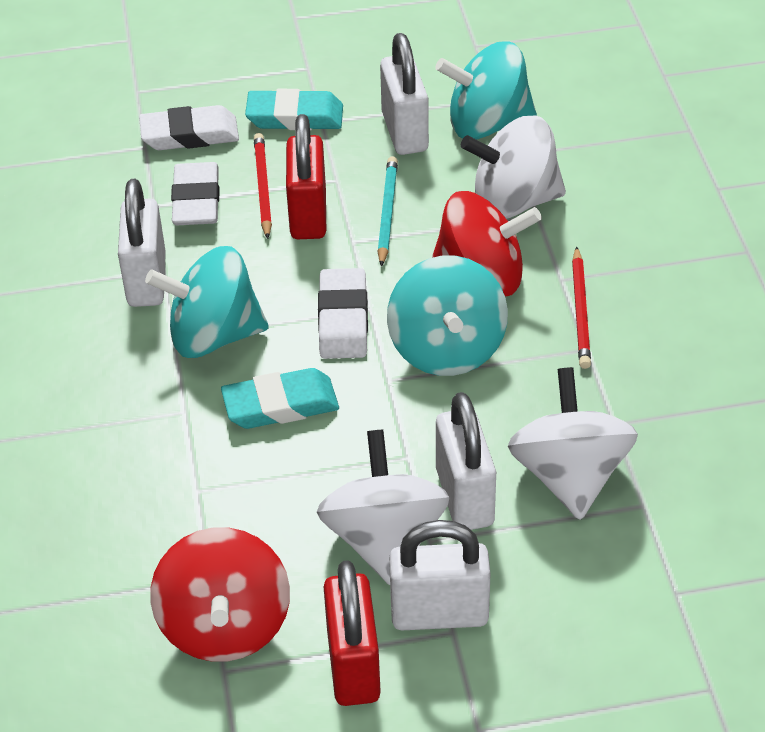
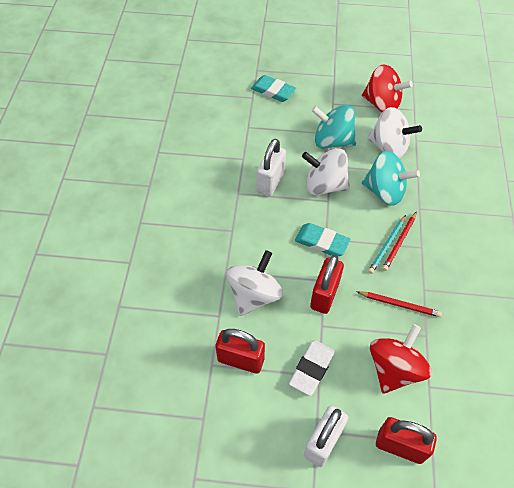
red padlock: [286,114,326,239] [324,560,381,706] = 2 -> [215,329,265,374] [310,255,344,314] [376,417,437,464] = 3
turquoise spinning top: [145,246,268,358] [387,255,508,376] [435,41,537,140] = 3 -> [311,105,356,149] [362,151,420,206] = 2
white eraser: [139,105,239,150] [171,162,220,225] [318,268,368,359] = 3 -> [289,340,335,396] = 1
white padlock: [118,179,166,307] [380,33,429,155] [389,520,491,630] [436,392,496,530] = 4 -> [257,139,286,196] [304,406,348,467] = 2

